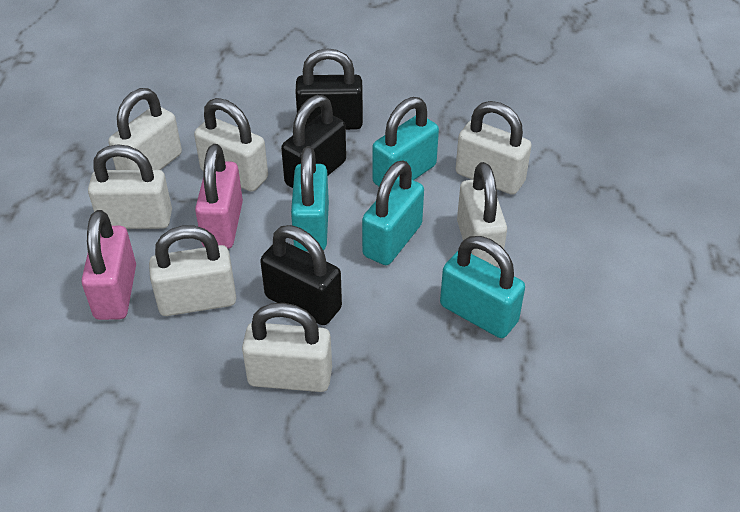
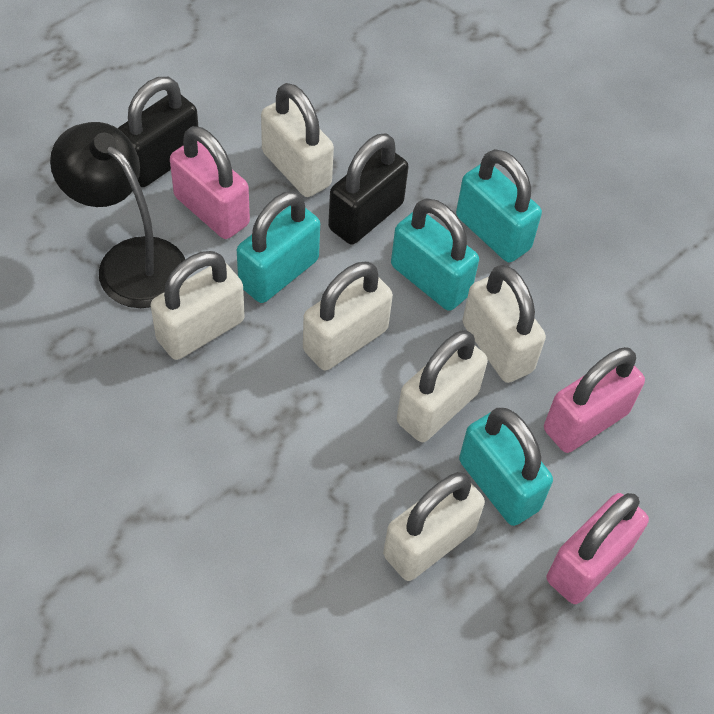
black lamp: none = 0 -> [50,122,186,308] = 1
black padlock: [260,225,342,325] [281,95,346,188] [295,48,363,130] = 3 -> [118,77,198,187] [328,133,409,244] = 2
pink padlock: [82,210,136,320] [195,144,243,249] = 2 -> [170,126,250,239] [544,347,645,453] [547,493,649,604] = 3
white padlock: [88,144,172,229] [108,88,182,170] [149,225,236,316] [194,98,268,192] [242,303,332,392] [456,101,532,195] [457,162,507,267] = 7 -> [151,251,245,360] [261,83,334,197] [303,262,393,370] [383,472,485,581] [397,330,488,442] [462,265,546,383] = 6

